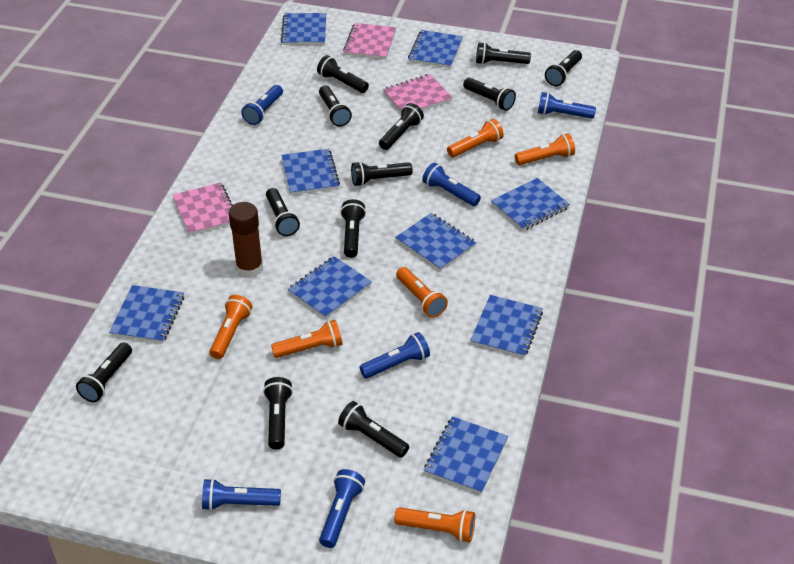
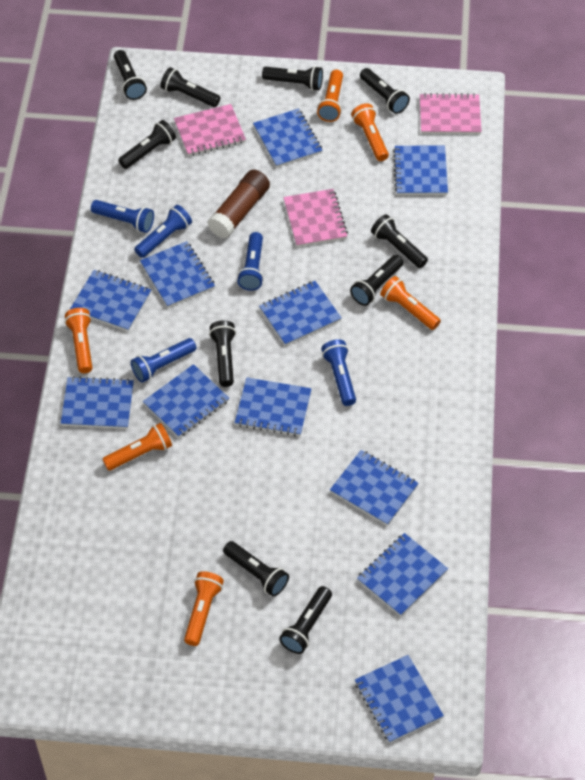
black flashlight: [76,342,132,402] [263,377,293,449] [266,188,300,236] [317,55,369,93] [319,86,352,127] [338,401,409,458] [340,199,366,258] [351,161,413,186] [379,103,424,150] [463,78,516,111] [476,42,531,64] [545,50,582,86] = 12 -> [114,50,147,100] [118,120,176,169] [160,67,220,107] [209,320,236,387] [223,541,289,597] [262,66,323,91] [279,586,332,654] [350,255,403,306] [360,68,410,114] [371,214,428,268] = 10
blue flashlight: [202,478,281,511] [241,85,283,125] [319,469,365,548] [359,332,430,379] [422,162,481,206] [538,92,596,119] = 6 -> [91,200,154,233] [131,338,196,383] [135,205,192,258] [237,232,264,291] [321,339,356,406] = 5
blue notebook: [109,285,184,343] [281,13,326,45] [281,149,340,195] [288,256,372,319] [395,213,476,271] [408,30,463,68] [424,416,508,494] [470,295,543,358] [491,178,570,231] = 9 -> [61,376,134,429] [70,270,151,331] [140,241,215,308] [143,364,229,438] [235,377,312,436] [253,109,322,168] [259,281,342,346] [330,450,419,526] [355,655,444,743] [357,533,448,616] [393,146,448,195] = 11

